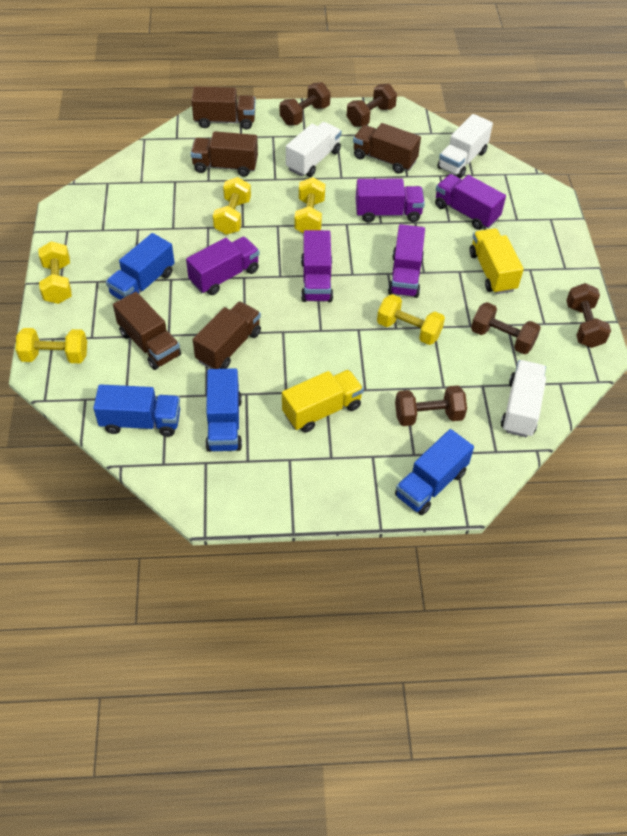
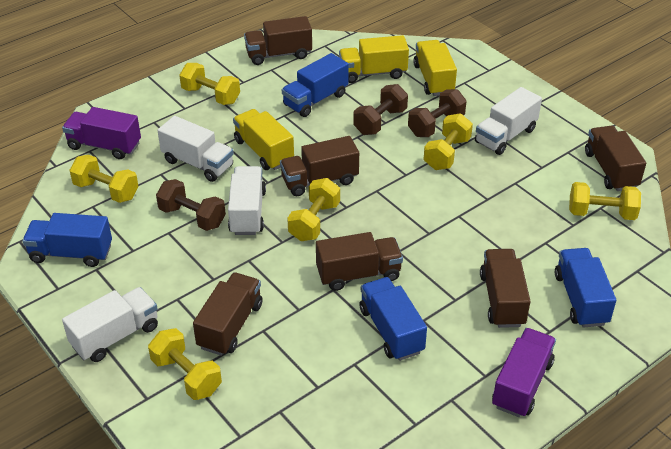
brown dumbbell: [280,82,331,125] [347,84,397,127] [395,385,467,426] [471,302,541,354] [566,283,611,348] = 5 -> [156,179,226,231] [353,84,408,135] [408,89,467,137] = 3
brown truck: [113,292,181,370] [191,131,258,177] [192,86,256,129] [193,301,261,369] [353,123,421,174] = 5 -> [193,272,263,356] [244,16,312,65] [280,136,359,196] [316,232,403,291] [480,249,531,328] [585,126,646,191] = 6
purple truck: [186,237,259,295] [301,230,333,302] [356,179,425,223] [388,224,425,298] [435,174,506,230] = 5 -> [62,107,141,159] [492,328,556,417] = 2
white truck: [286,122,342,177] [437,114,493,178] [501,360,546,437] = 3 -> [62,287,158,362] [157,116,234,182] [228,166,266,235] [475,87,542,155] = 4
yellow dumbbell: [15,328,87,363] [39,241,72,304] [213,177,251,235] [295,177,325,233] [377,294,445,345] = 5 -> [69,155,139,203] [148,328,222,400] [179,63,240,105] [287,178,340,241] [423,113,473,170] [569,182,641,220] = 6
yellow truck: [282,370,364,433] [470,228,524,294] = 2 -> [233,109,294,170] [339,35,409,83] [413,40,457,96] = 3

